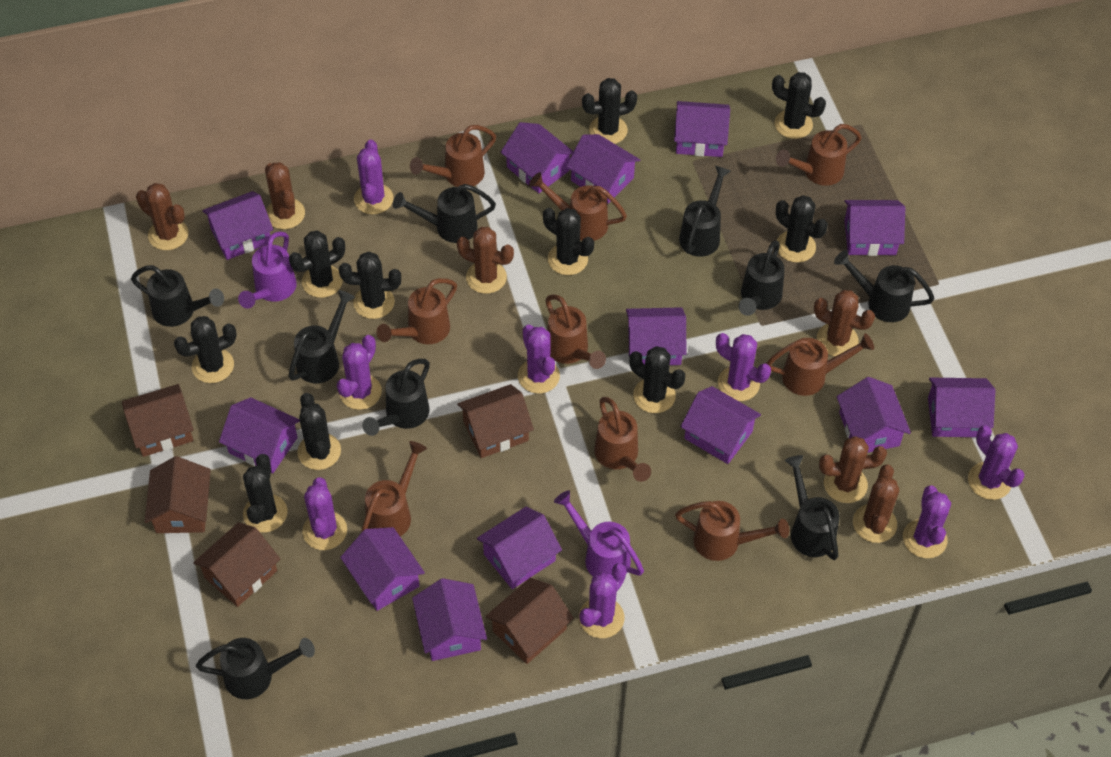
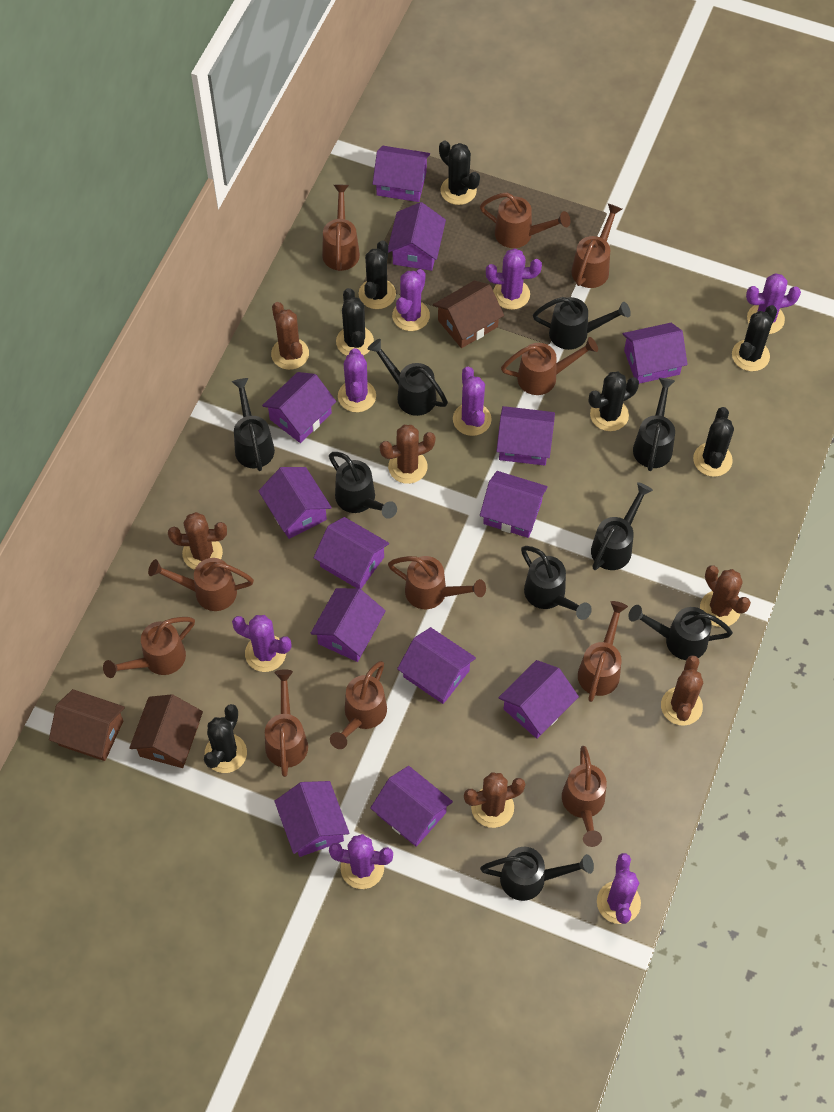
black cactus: [174,316,237,383] [243,454,288,533] [289,231,345,298] [297,393,341,470] [339,252,401,319] [543,208,594,275] [582,78,637,144] [629,346,685,413] [772,72,826,139] [776,195,828,263] = 10 -> [204,704,247,773] [336,288,374,356] [359,240,396,309] [439,141,480,205] [589,372,639,431] [693,407,734,477] [732,305,777,371] = 7
brown house: [122,384,194,457] [145,456,211,533] [193,522,280,607] [457,384,534,458] [485,578,574,664] = 5 -> [49,689,125,761] [129,694,203,768] [433,280,504,348] = 3
brown watering can: [361,441,427,537] [377,278,457,344] [410,125,496,187] [529,172,627,241] [545,294,606,369] [594,397,651,482] [675,501,789,561] [766,333,874,396] [776,124,862,186] = 9 -> [103,617,195,678] [148,558,254,611] [265,669,308,777] [322,185,360,271] [330,661,387,749] [388,556,486,609] [480,193,570,248] [501,337,598,395] [562,746,607,847] [571,203,622,288] [578,601,628,702] = 11
purple watering can: [238,231,297,309] [554,490,644,576] = 2 -> none = 0

